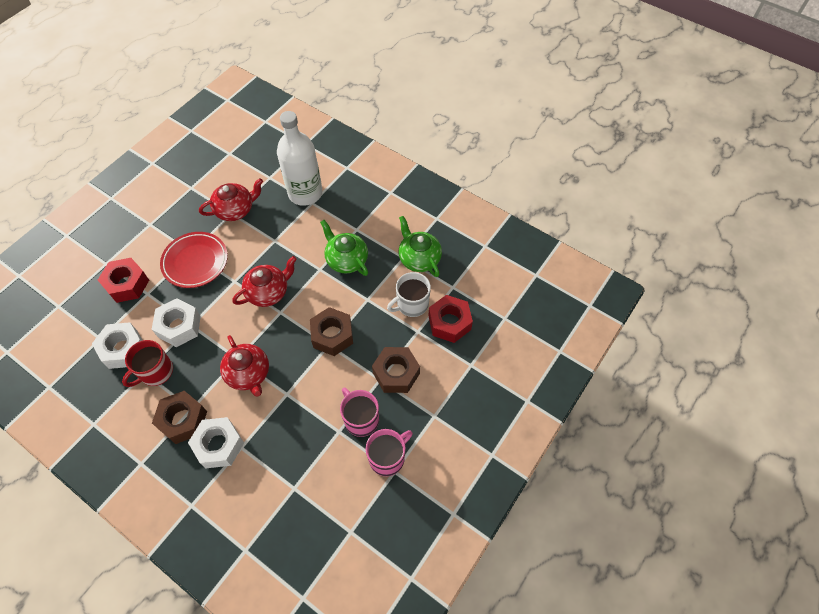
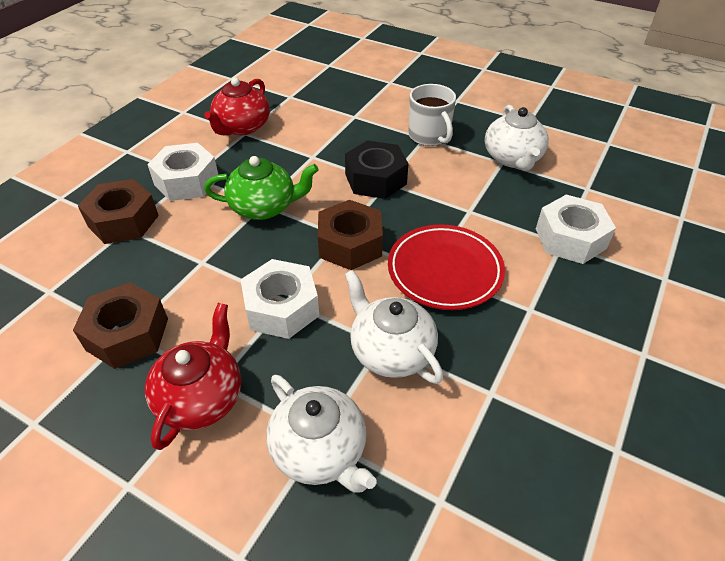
black nut: none = 0 -> [345,140,408,199] = 1
green teapot: [320,220,368,276] [399,216,442,277] = 2 -> [204,156,319,220] = 1
pink mug: [340,387,379,437] [366,429,413,476] = 2 -> none = 0
red mug: [122,340,173,387] = 1 -> none = 0
red nut: [98,258,149,303] [429,295,473,343] = 2 -> none = 0
red teapot: [199,178,263,221] [220,335,269,397] [232,256,297,307] = 3 -> [145,303,241,450] [204,77,270,135] = 2
white bottle: [277,111,323,206] = 1 -> none = 0
white teapot: none = 0 -> [266,375,377,493] [345,270,444,384] [485,105,549,171] = 3

